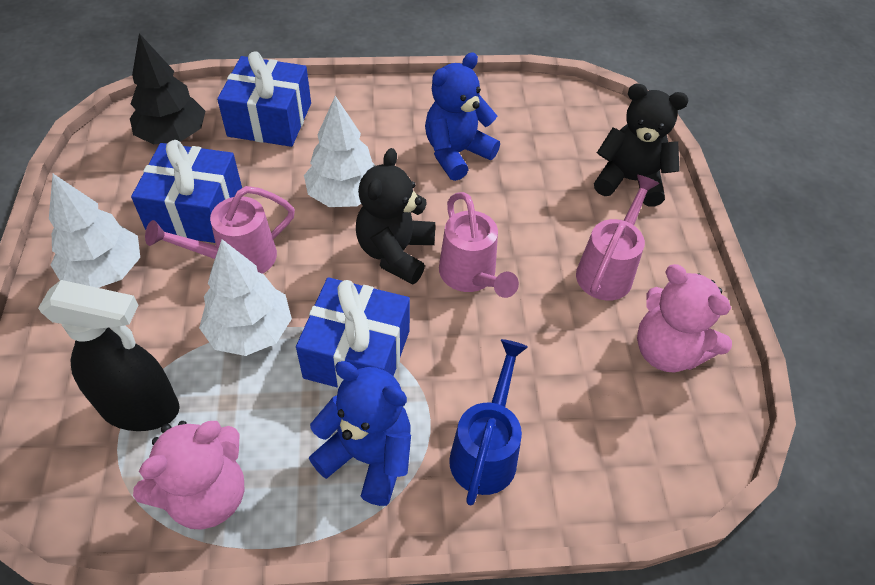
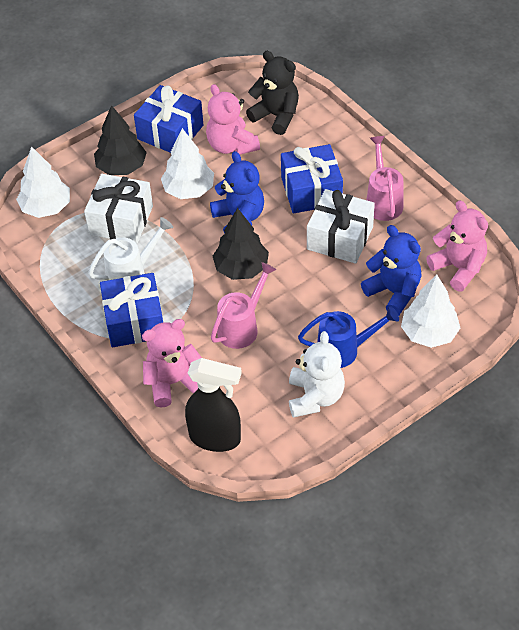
black teddy bear: [356,148,435,284] [594,83,688,207] = 2 -> [246,51,299,135] = 1
black tree: [130,33,206,144] = 1 -> [94,105,147,175] [213,208,269,280] = 2
pink teddy bear: [133,421,245,530] [637,264,732,372] = 2 -> [142,319,202,408] [206,84,260,155] [426,200,488,291] = 3
pink watering can: [145,186,295,274] [439,192,519,298] [576,175,659,301] = 3 -> [211,262,276,349] [366,136,403,221] = 2
white gift: none = 0 -> [84,174,153,244] [307,189,375,264] = 2
white teddy bear: none = 0 -> [289,331,345,418] = 1
white watering can: none = 0 -> [88,217,173,281] = 1

